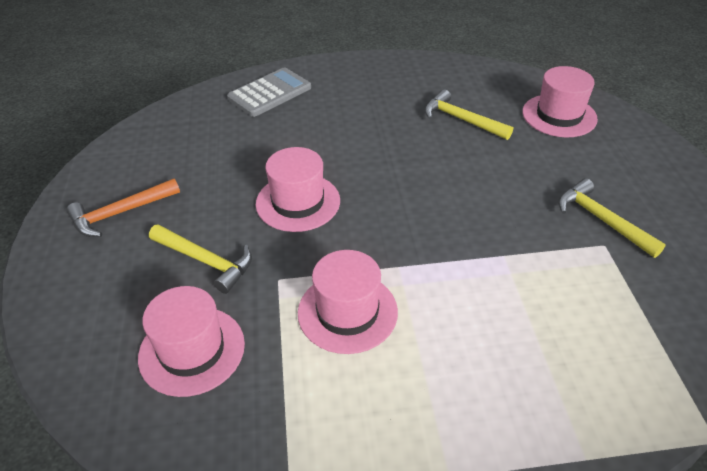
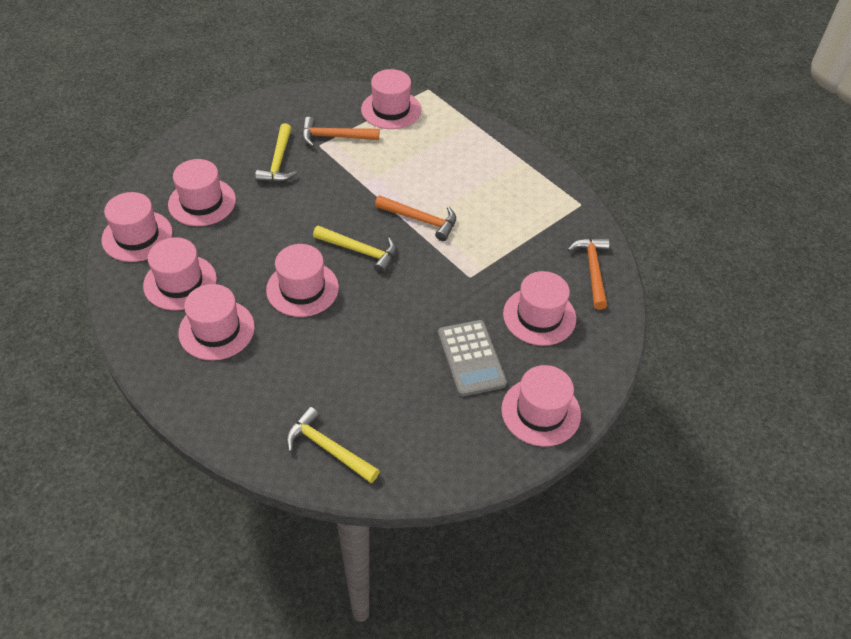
orange hammer: [66,179,180,237] = 1 -> [302,117,379,147] [375,195,456,241] [567,238,610,310] = 3
pink hat: [138,286,245,397] [256,147,340,232] [298,250,398,354] [522,66,598,137] = 4 -> [101,192,173,262] [143,237,217,310] [168,159,236,226] [178,284,255,360] [266,244,339,317] [361,69,421,129] [501,365,581,447] [503,271,576,346] = 8

